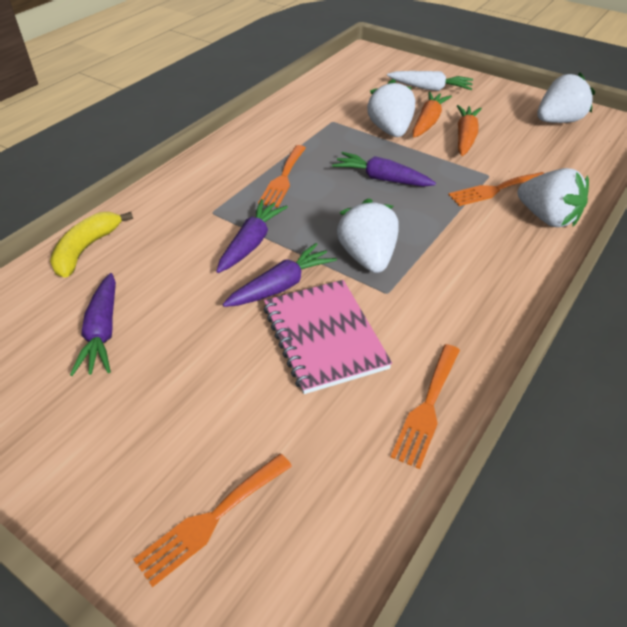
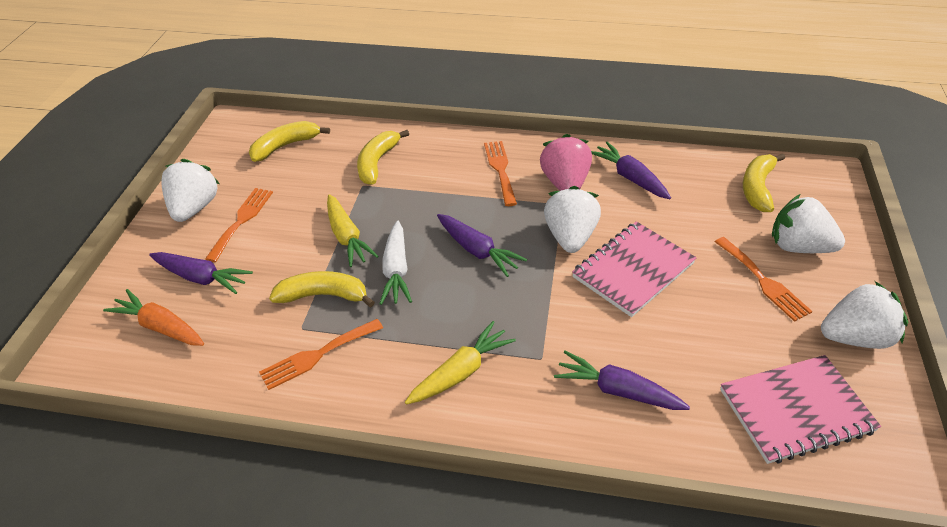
orange carrot: [413,91,452,137] [457,105,482,156] = 2 -> [103,289,204,346] = 1
pink notebook: [264,280,392,394] = 1 -> [572,221,697,317] [720,355,881,464] = 2
pink strawberry: none = 0 -> [540,134,592,191] = 1
yellow banana: [50,212,133,278] = 1 -> [249,121,330,162] [269,271,375,307] [357,130,409,185] [743,153,785,212] = 4
yellow carrot: none = 0 -> [327,194,378,267] [405,321,516,405] = 2

